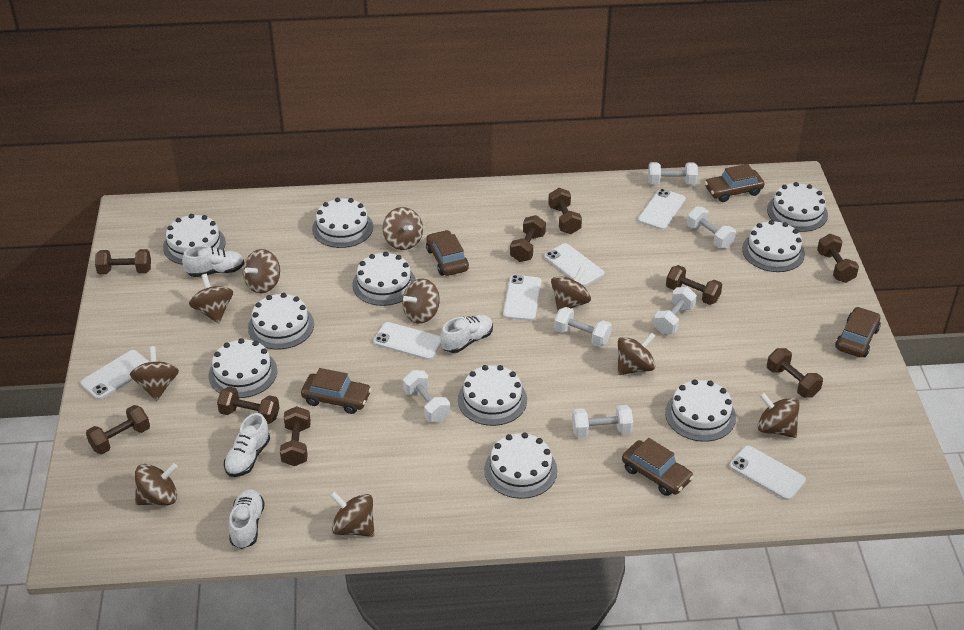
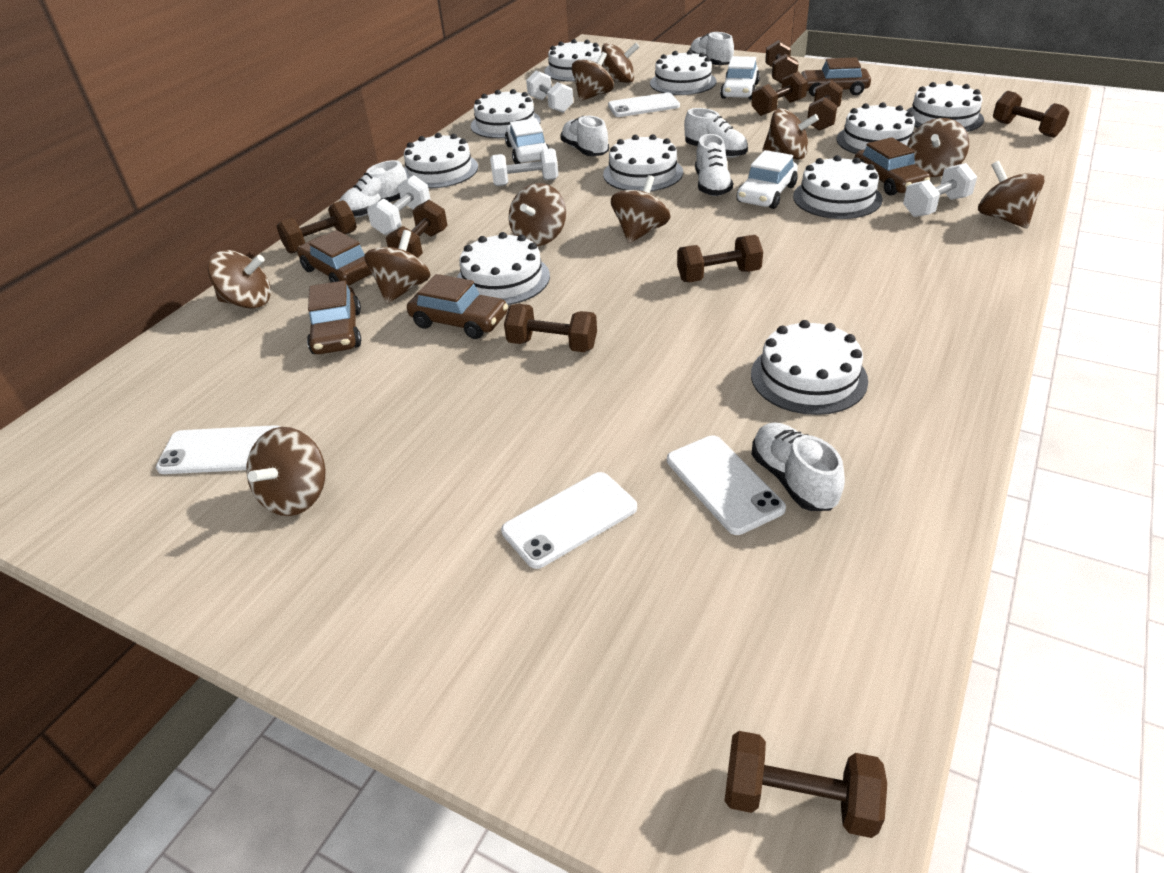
white car: none = 0 -> [505,118,550,164] [720,56,760,100] [737,150,798,209] = 3
white dumbbell: [403,370,450,422] [554,307,612,347] [572,405,633,437] [648,162,698,185] [654,287,697,334] [687,206,736,249] = 6 -> [367,175,431,235] [490,148,558,186] [526,70,573,113] [903,163,977,217] = 4
white phone: [80,350,149,400] [373,322,441,360] [503,275,541,321] [544,243,604,287] [638,189,686,230] [729,446,806,500] = 6 -> [156,425,280,474] [501,472,637,569] [608,93,680,117] [667,435,786,535] = 4
white shoe: [182,245,244,277] [224,413,270,477] [229,489,265,549] [440,315,493,353] = 4 -> [340,160,407,217] [560,116,609,156] [684,108,748,158] [690,32,734,65] [695,134,733,196] [752,422,845,511] = 6

